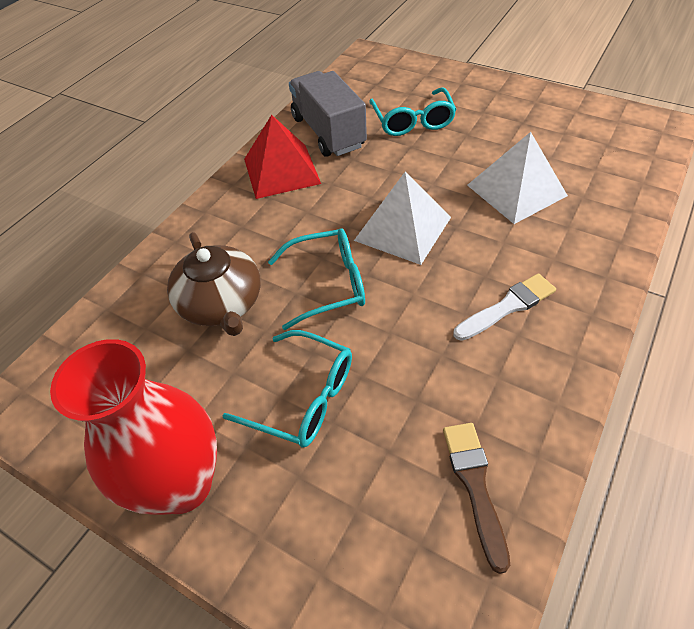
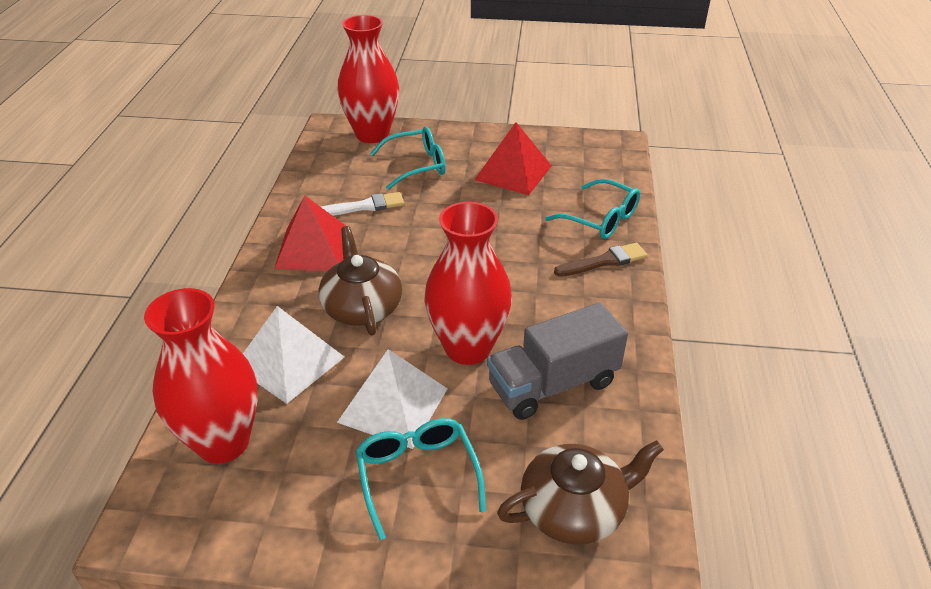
brown teapot: [167,232,261,336] = 1 -> [319,226,402,335] [497,440,664,545] = 2
red pyramid: [244,115,321,199] = 1 -> [274,196,346,271] [474,122,552,195] = 2
red vase: [50,339,217,515] = 1 -> [144,288,258,463] [338,15,399,143] [425,202,512,365] = 3

